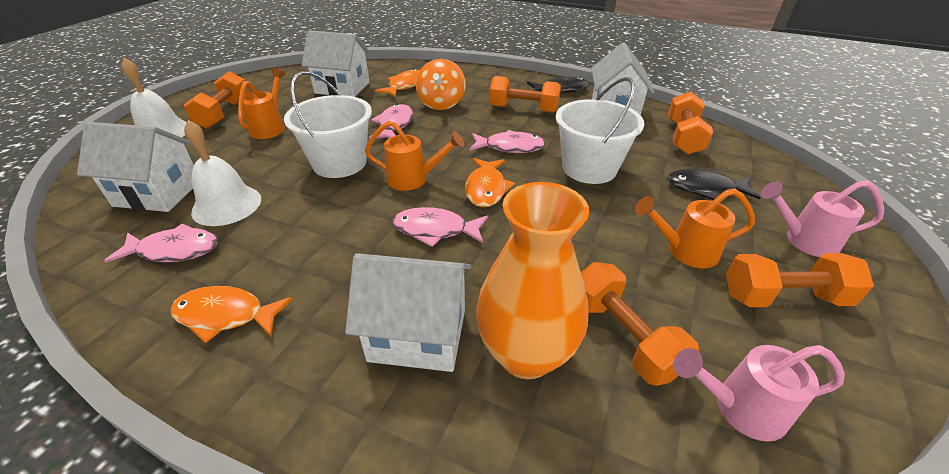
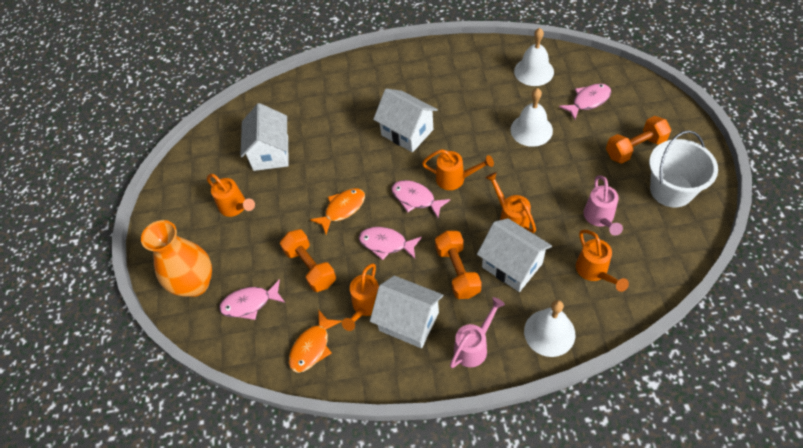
black fish: [527,77,589,93] [667,169,761,200] = 2 -> none = 0
orange dumbbell: [184,71,249,128] [489,76,561,113] [581,262,699,386] [668,91,713,155] [726,253,874,307] = 5 -> [280,229,336,292] [435,231,482,299] [606,116,671,163] = 3
orange fish: [170,286,293,343] [375,69,420,98] [465,158,515,207] = 3 -> [289,309,342,373] [310,188,365,234] = 2
orange spinning top: [416,59,466,110] = 1 -> none = 0
orange watering can: [238,68,285,139] [365,121,464,191] [635,189,755,268] = 3 -> [207,174,255,217] [342,263,379,331] [422,149,494,190] [485,172,536,233] [576,230,629,292] = 5
white bell: [121,58,187,137] [184,120,261,226] = 2 -> [511,88,553,147] [514,28,554,86] [524,300,575,357] = 3
white bucket: [284,71,372,178] [556,77,644,184] = 2 -> [649,130,718,208] = 1

